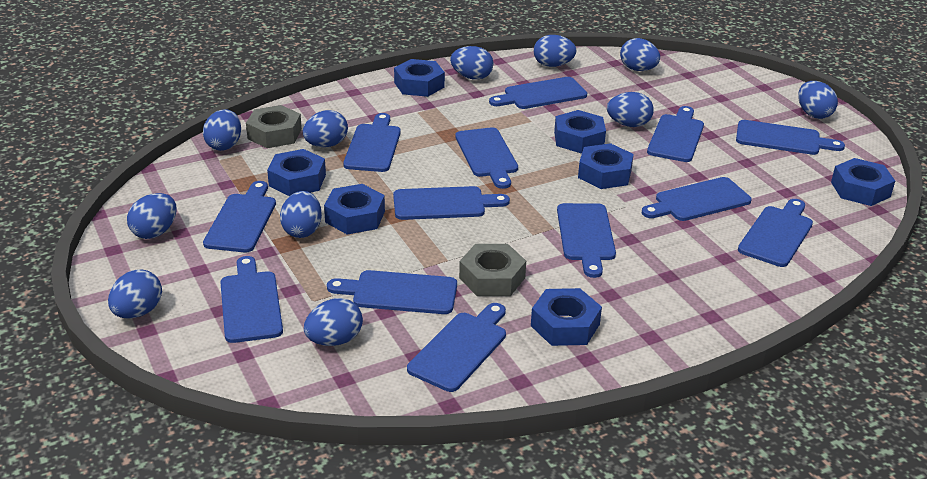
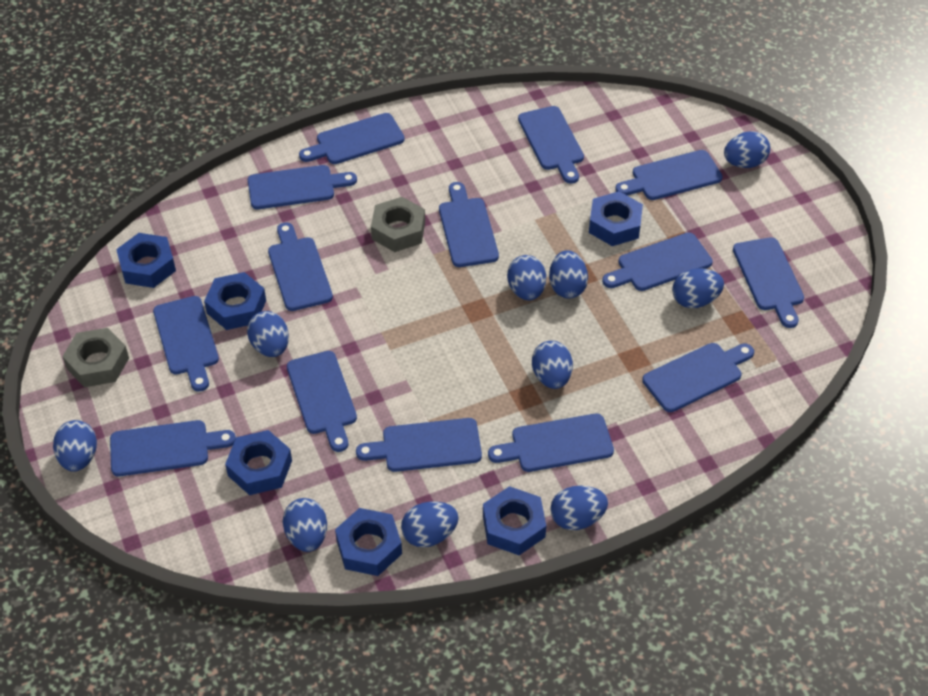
blue cutting board: [203,181,276,252] [220,256,283,343] [327,270,457,314] [343,113,401,172] [393,186,510,220] [407,303,506,392] [455,127,518,189] [489,77,587,109] [557,203,616,278] [642,177,752,221] [647,106,704,162] [736,120,845,155] [738,199,813,267] = 13 -> [110,420,236,476] [153,296,219,392] [248,165,357,209] [268,222,333,311] [287,351,357,452] [299,113,405,164] [356,418,482,472] [439,182,499,267] [488,414,614,472] [518,106,584,184] [602,233,713,291] [615,150,723,200] [643,343,754,412] [733,237,804,328] = 14
blue egg: [108,269,162,318] [127,193,176,239] [203,109,241,151] [280,191,322,238] [303,110,348,147] [304,298,363,346] [450,46,494,80] [534,35,577,67] [607,92,654,127] [620,38,660,71] [798,81,838,119] = 11 -> [53,420,97,472] [247,311,289,357] [283,498,327,552] [401,502,459,548] [507,255,546,300] [532,341,573,389] [549,250,588,299] [550,486,608,530] [672,268,724,308] [724,131,770,168] = 10
blue nut: [267,149,326,196] [324,184,385,235] [394,59,445,97] [531,288,602,346] [554,110,606,154] [578,143,634,189] [831,158,895,206] = 7 -> [116,233,176,288] [204,272,266,330] [225,430,292,495] [335,508,402,576] [483,486,546,555] [589,191,643,246] = 6

